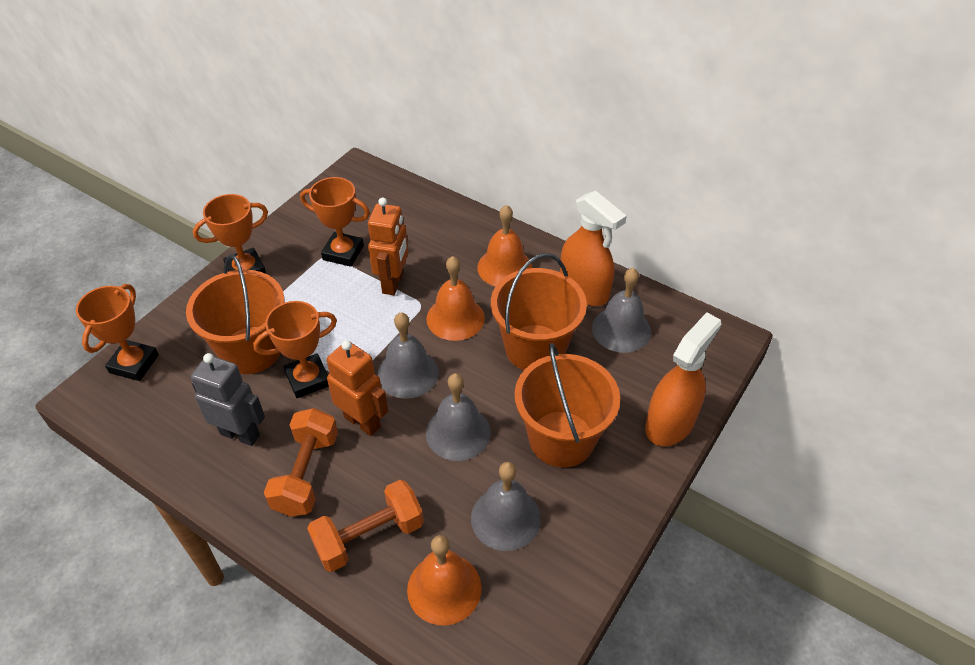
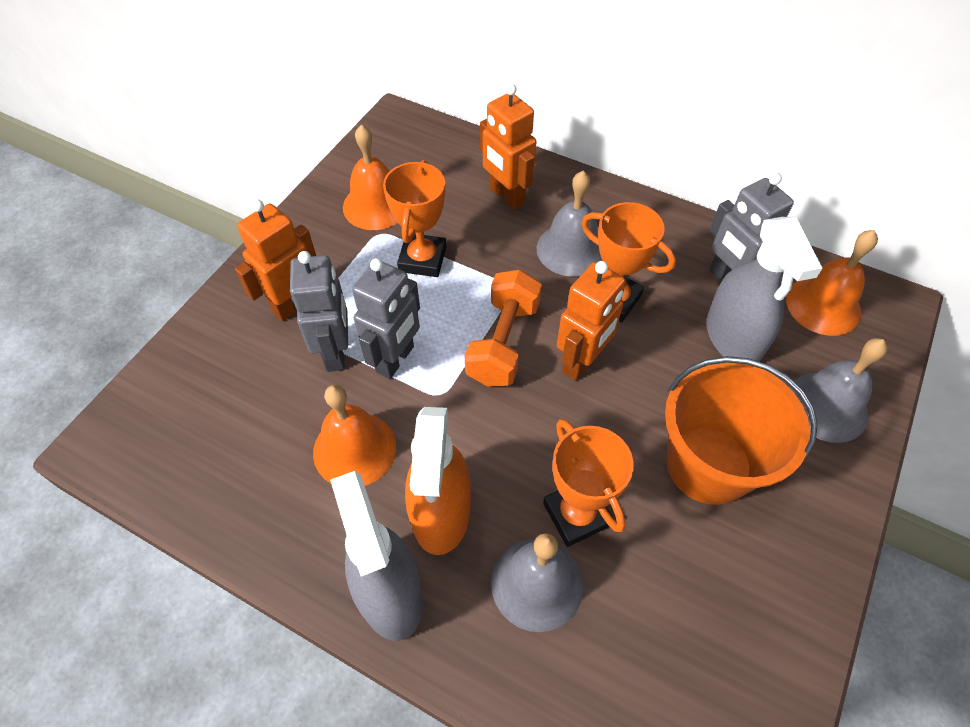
grey bell: [377,312,439,399] [426,373,491,461] [471,462,541,551] [592,268,651,353] = 4 -> [491,533,583,632] [537,171,602,277] [789,338,888,443] = 3
grey robot: [191,353,265,446] = 1 -> [290,251,348,372] [352,258,420,379] [709,173,794,280] = 3
grey spray bottle: none = 0 -> [330,471,423,641] [706,217,822,362] = 2
orange bucket: [186,254,285,374] [491,253,587,370] [515,343,620,467] = 3 -> [665,356,818,505] = 1
orange dumbbell: [264,408,338,517] [307,480,424,572] = 2 -> [465,269,542,387] = 1
orange robot: [327,340,388,436] [368,198,408,295] = 2 -> [235,199,316,322] [480,84,536,210] [557,261,625,381] = 3
orange spray bottle: [560,190,627,306] [645,312,721,446] = 2 -> [405,407,471,555] = 1
orange trophy: [76,284,159,381] [193,194,268,274] [253,301,337,398] [300,177,370,267] = 4 -> [383,160,446,277] [543,419,634,547] [581,202,676,323] = 3

